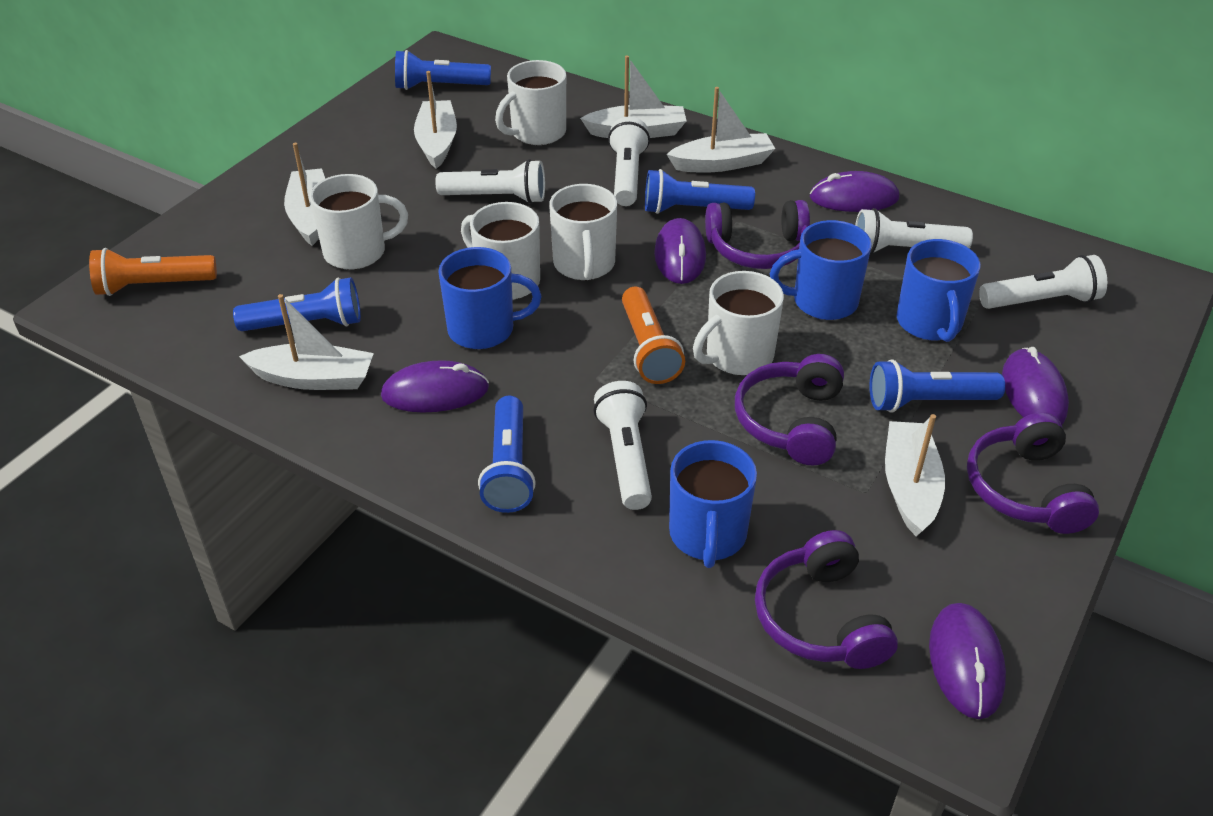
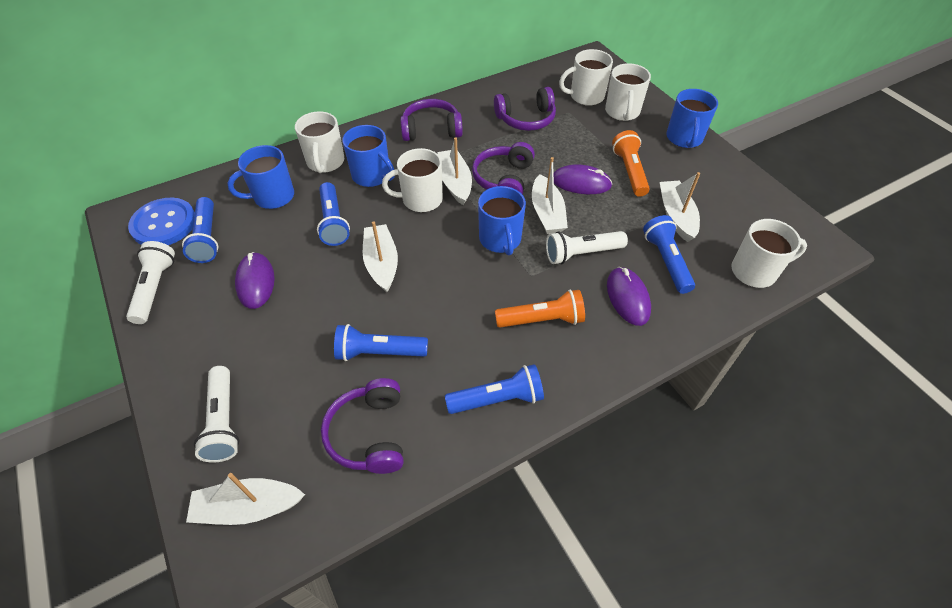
blue button: none = 0 -> [128,198,195,245] = 1
purple mouse: [381,360,489,413] [654,218,706,284] [810,171,899,212] [929,603,1006,719] [1002,347,1069,424] = 5 -> [235,252,275,309] [554,164,612,194] [607,267,651,326] = 3
white boat: [239,294,374,390] [284,143,325,246] [414,71,457,169] [580,56,687,138] [666,87,775,173] [885,414,945,537] = 6 -> [186,473,305,525] [363,221,398,292] [437,138,472,206] [532,157,568,234] [660,172,700,242] = 5
white flashlight: [435,159,545,204] [593,381,652,510] [608,117,650,206] [855,208,973,255] [979,255,1107,309] = 5 -> [126,241,175,324] [194,366,239,463] [546,231,628,264] = 3

